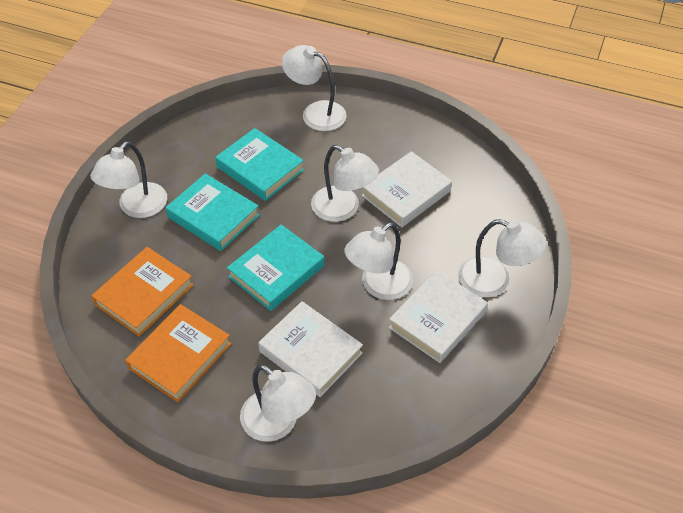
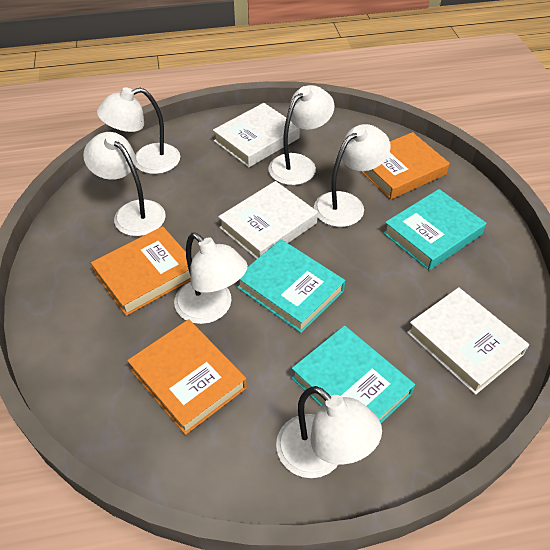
orange book: [92,247,193,337] [125,304,231,402] = 2 -> [91,226,193,316] [127,319,247,435] [361,132,450,200] = 3

